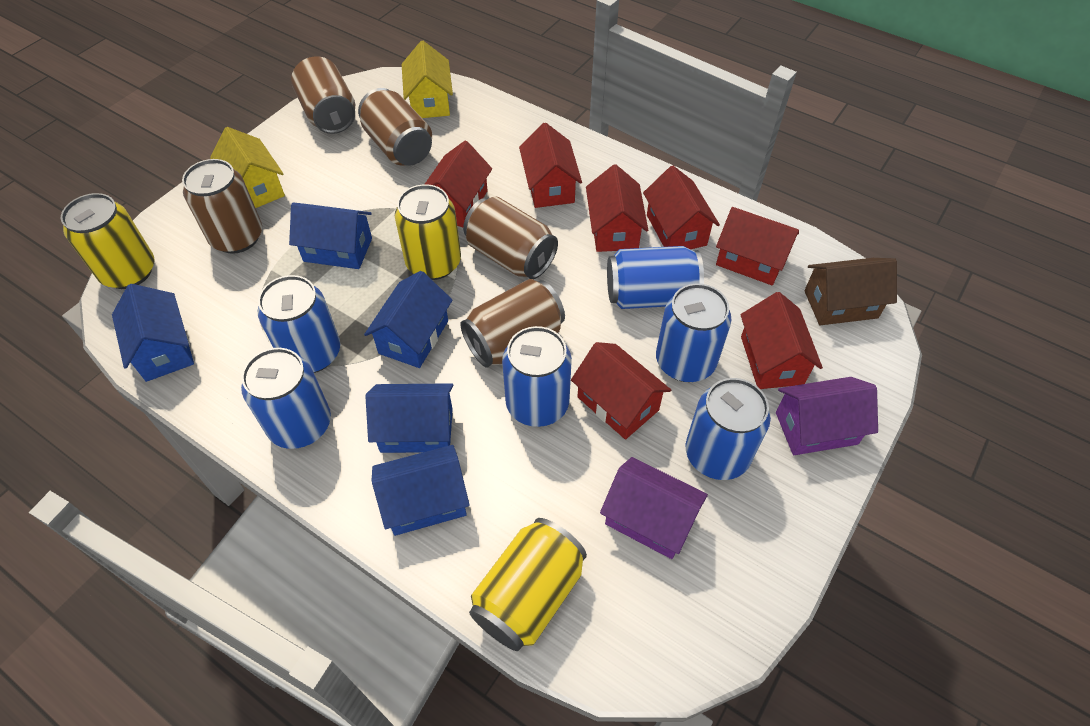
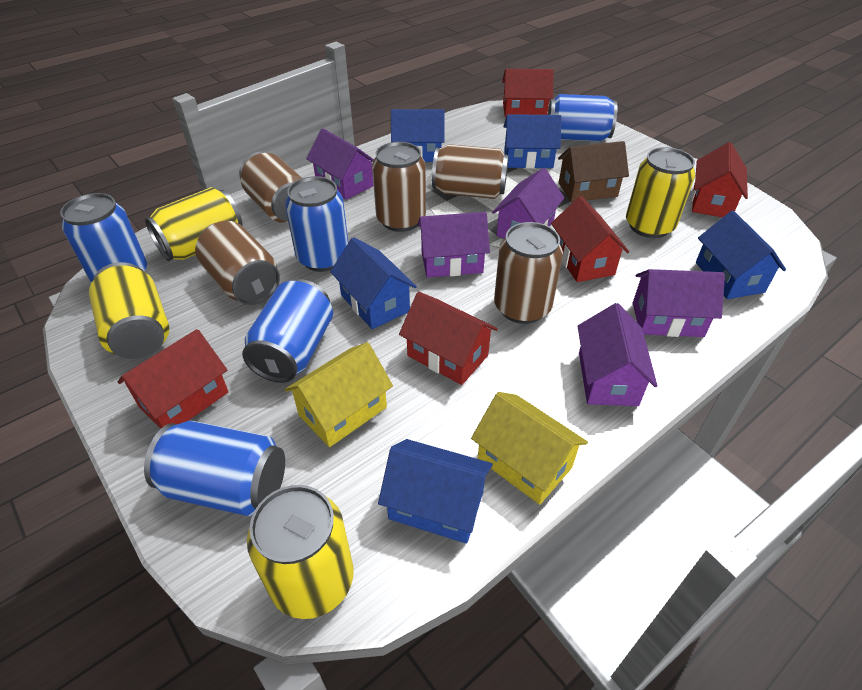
blue can: [241,348,331,449] [258,275,340,373] [502,326,572,427] [607,246,704,309] [656,283,732,382] [686,378,771,480] = 6 -> [60,193,147,283] [144,421,285,516] [242,279,333,383] [285,176,348,272] [548,94,617,141] = 5
purple house: [600,457,708,559] [776,377,878,455] = 2 -> [306,128,374,200] [417,212,490,278] [492,168,564,239] [577,303,658,406] [633,269,725,337] = 5
red house: [425,141,492,227] [519,123,582,208] [571,342,671,440] [586,164,648,252] [643,166,720,249] [716,207,799,285] [740,292,823,389] = 7 -> [118,329,228,429] [399,292,498,385] [502,69,554,118] [551,196,629,282] [692,142,748,218] = 5
yellow can: [61,193,154,289] [395,184,461,280] [469,518,587,651] = 3 -> [89,262,169,359] [145,187,242,261] [247,485,354,619] [626,147,695,238] = 4

